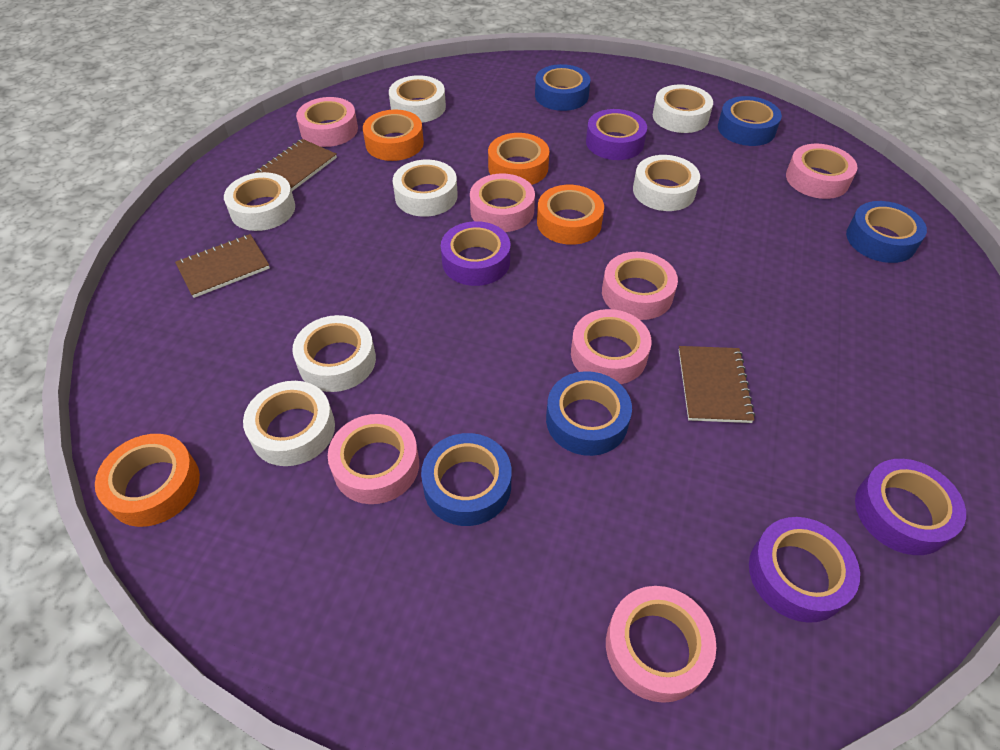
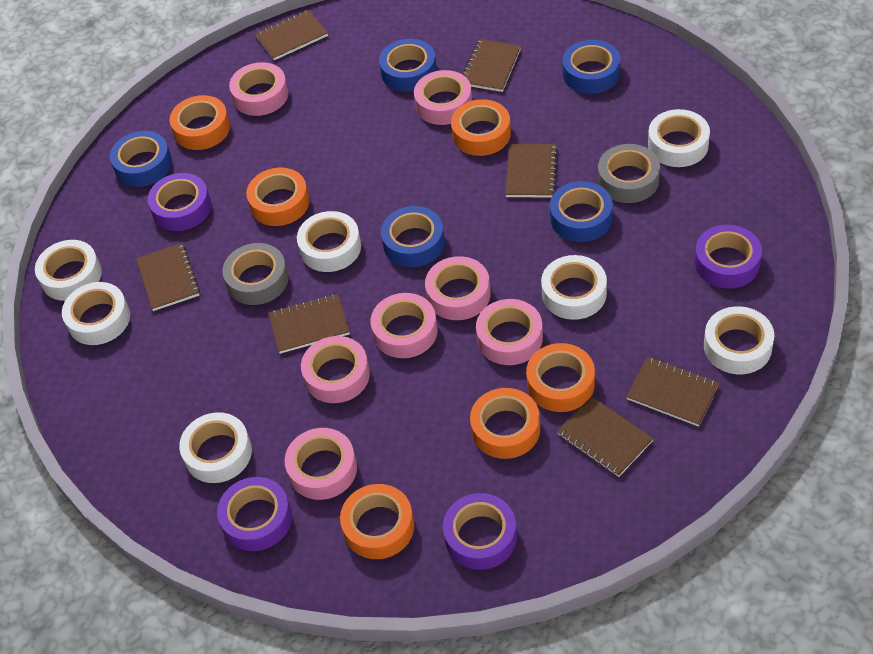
brown notebook: [175,234,270,298] [254,139,337,191] [679,346,755,423] = 3 -> [136,243,200,311] [255,10,328,60] [269,294,350,354] [462,39,521,92] [505,144,558,198] [557,396,654,477] [626,357,720,427] = 7
grey tape: none = 0 -> [222,243,289,305] [598,144,660,203] = 2
orange tape: [95,434,200,527] [363,110,424,161] [488,133,549,185] [537,185,604,245] = 4 -> [169,95,230,150] [246,168,309,226] [340,484,414,559] [451,99,511,156] [470,388,540,459] [526,343,595,412] = 6

